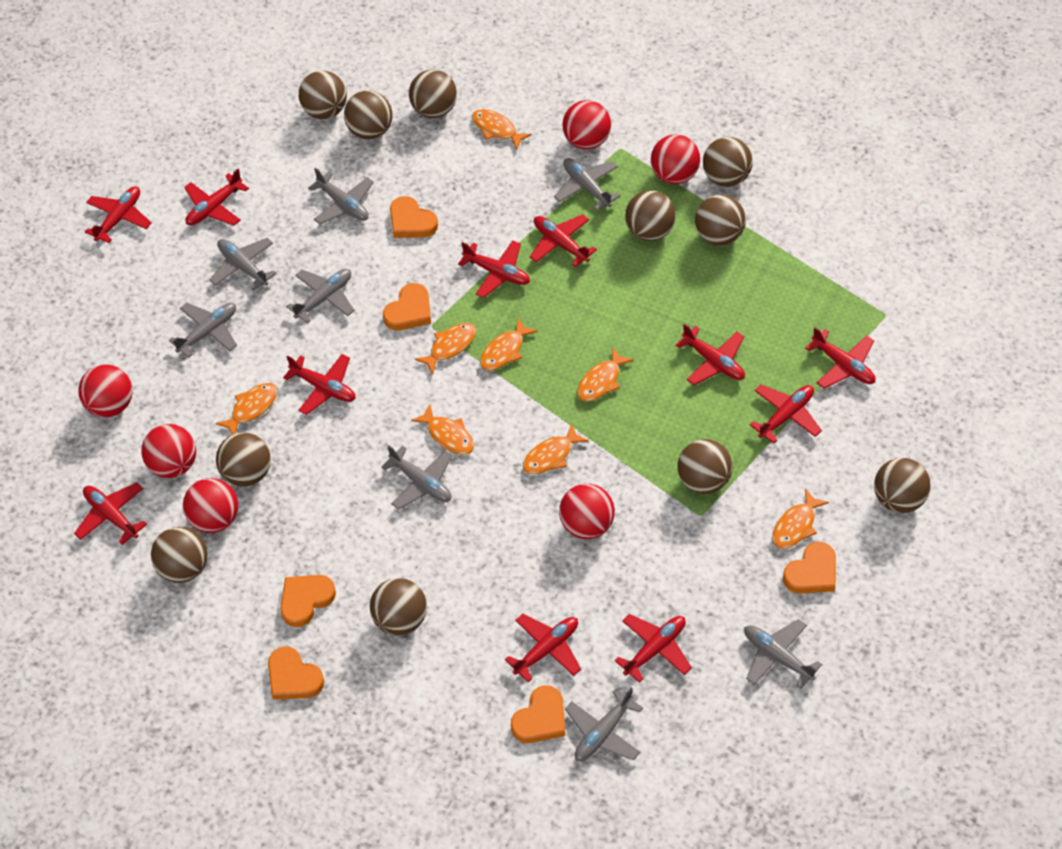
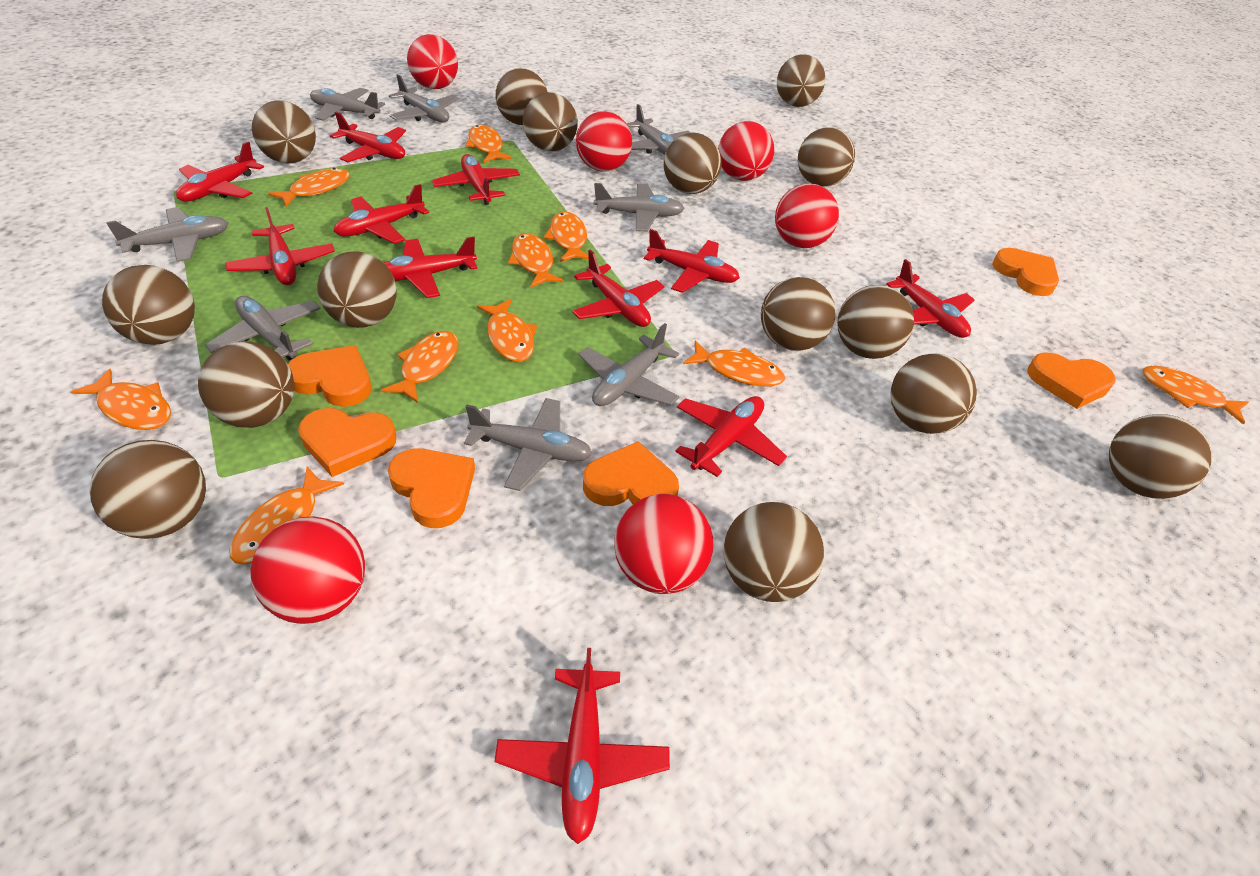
brown ball: [151,527,208,583] [216,432,271,487] [299,71,347,119] [344,90,392,139] [370,578,427,635] [409,69,457,118] [625,190,676,241] [677,439,733,494] [695,195,746,245] [703,137,753,187] [874,458,930,513] = 11 -> [90,440,206,539] [102,265,195,345] [198,342,294,428] [252,101,316,163] [317,251,397,328] [495,68,547,125] [523,92,578,151] [664,133,721,194] [723,502,824,602] [761,277,836,351] [777,54,825,107] [798,128,855,187] [837,285,914,359] [890,353,977,434] [1109,414,1212,499] = 15
orange fish: [215,383,277,435] [411,404,474,455] [415,323,476,374] [472,109,532,150] [480,319,538,371] [523,423,589,474] [577,348,634,402] [772,488,829,549] = 8 -> [71,369,171,430] [229,467,344,565] [268,168,350,207] [381,331,458,403] [465,125,511,163] [477,299,537,362] [508,233,564,287] [544,212,589,262] [683,341,785,387] [1143,366,1249,425] = 10

